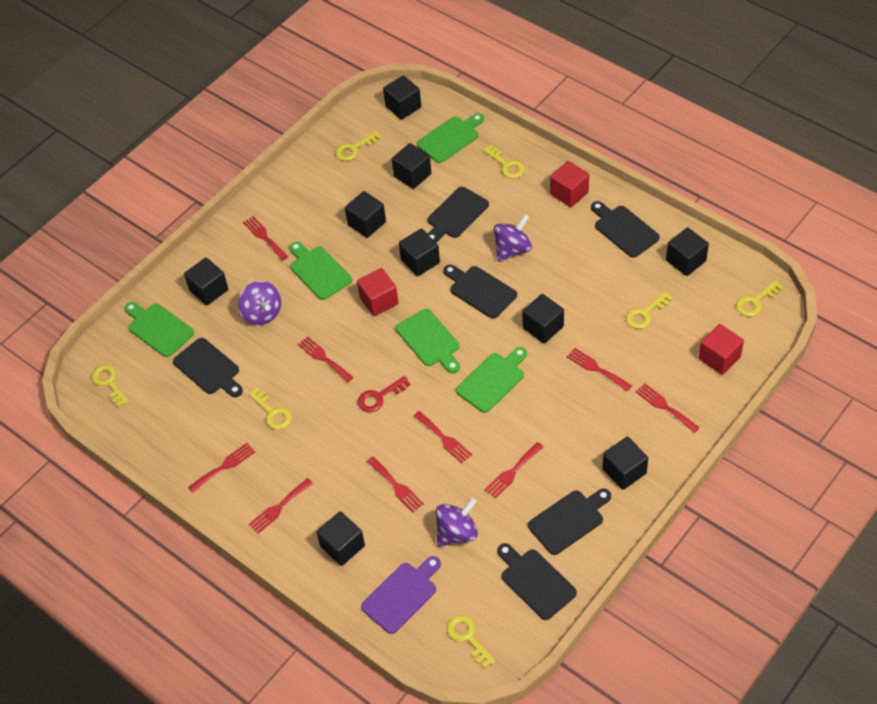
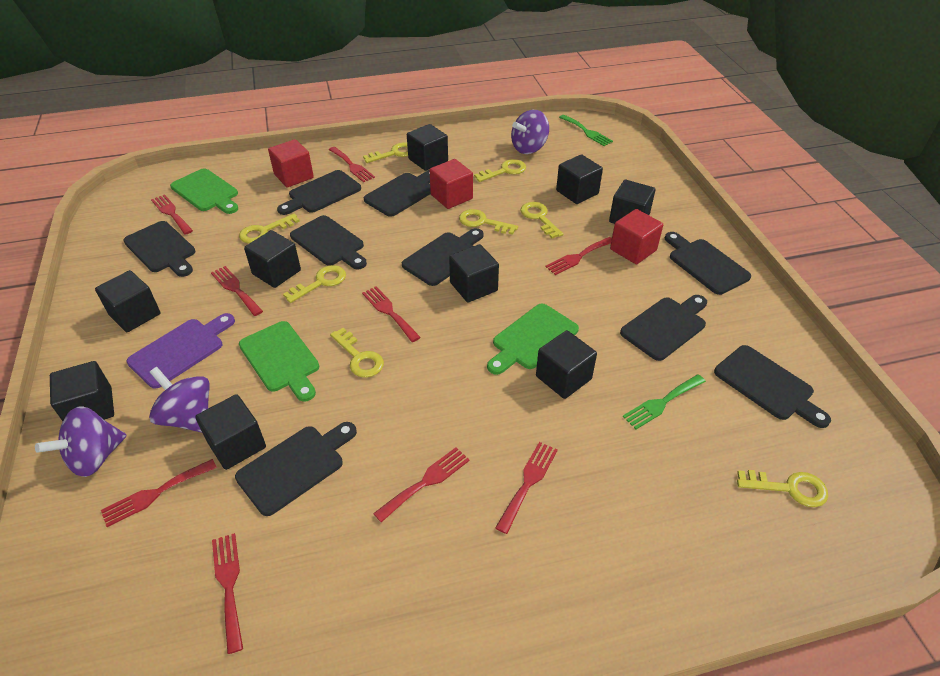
black cutting board: [173,338,243,397] [428,187,489,243] [443,265,517,319] [497,543,577,620] [528,489,611,555] [591,201,660,258] = 6 -> [123,221,195,277] [235,422,357,516] [277,170,361,215] [290,215,367,269] [364,170,431,217] [402,228,484,286] [620,295,707,361] [665,232,751,295] [714,345,831,428] = 9
green cutting board: [124,302,194,357] [289,241,352,300] [396,309,460,373] [417,113,484,163] [456,347,527,413] = 5 -> [170,168,238,214] [239,321,319,402] [487,304,579,375] = 3
green fork: none = 0 -> [559,115,613,146] [623,374,706,429] = 2
red key: [358,376,410,412] = 1 -> none = 0
yellow key: [91,365,129,407] [248,388,292,430] [335,131,382,161] [447,615,496,669] [483,145,525,178] [626,292,673,329] [736,280,783,317] = 7 -> [239,214,300,244] [283,265,346,303] [330,328,384,378] [363,142,408,163] [459,209,518,235] [474,159,526,182] [520,202,563,238] [737,470,828,507] = 8

